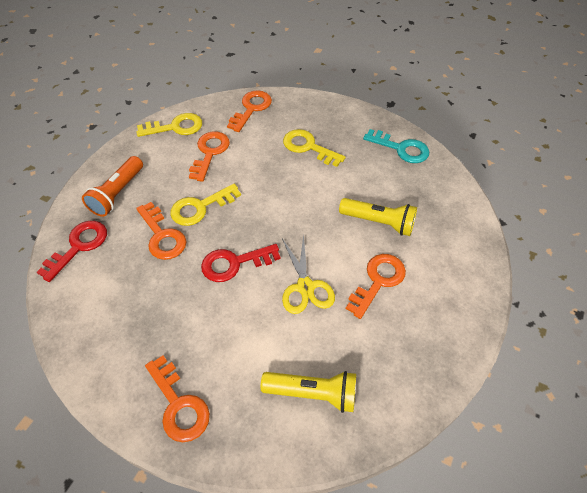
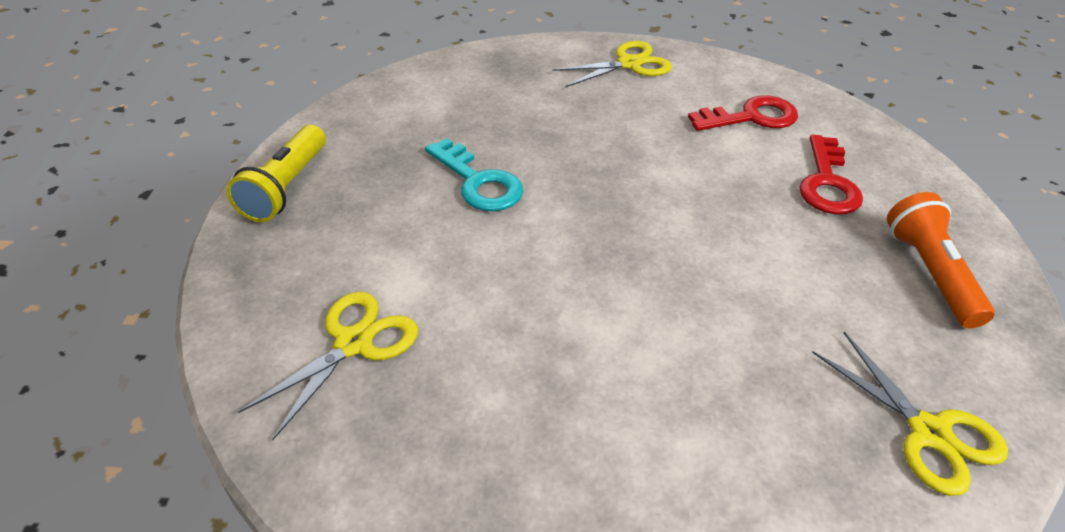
orange key: [136,202,186,260] [145,356,210,442] [189,132,230,182] [227,90,272,132] [346,254,406,319] = 5 -> none = 0
yellow flashlight: [261,371,356,413] [339,198,417,236] = 2 -> [226,125,326,222] = 1
yellow key: [136,113,202,137] [170,184,241,226] [283,129,346,167] = 3 -> none = 0
yellow scissors: [282,234,335,314] = 1 -> [238,291,418,440] [552,41,672,87] [812,332,1008,496] = 3

